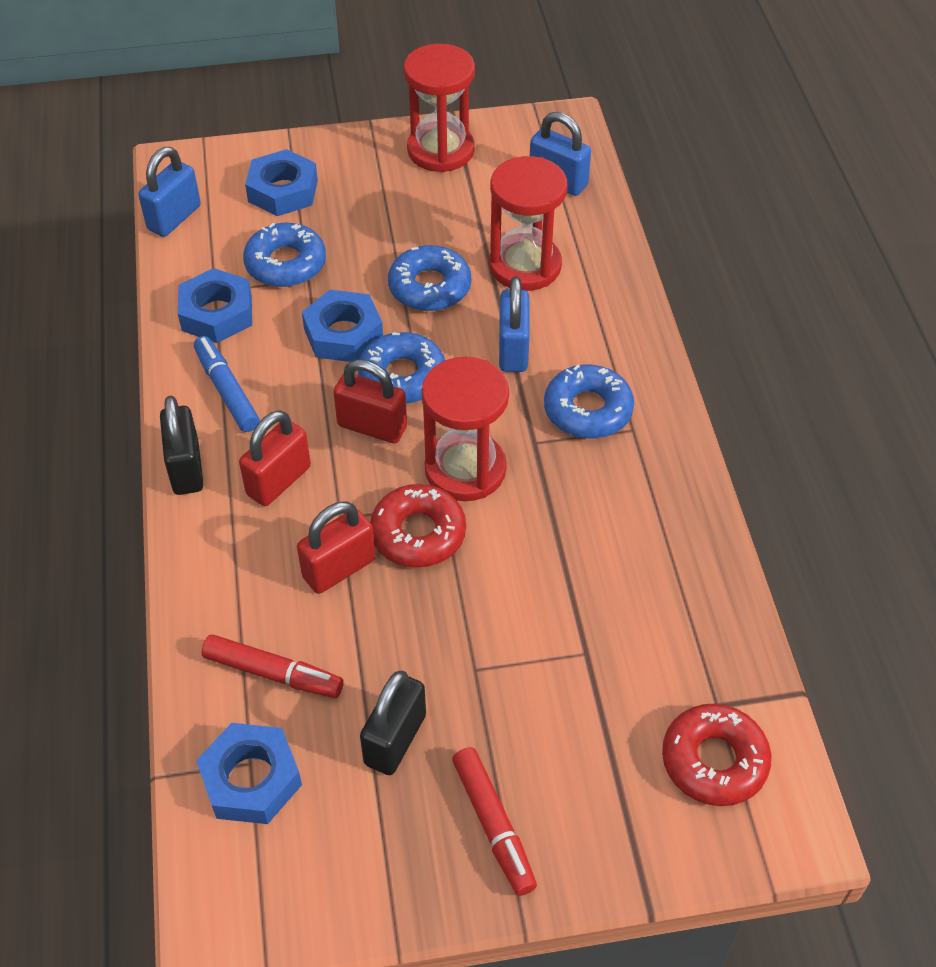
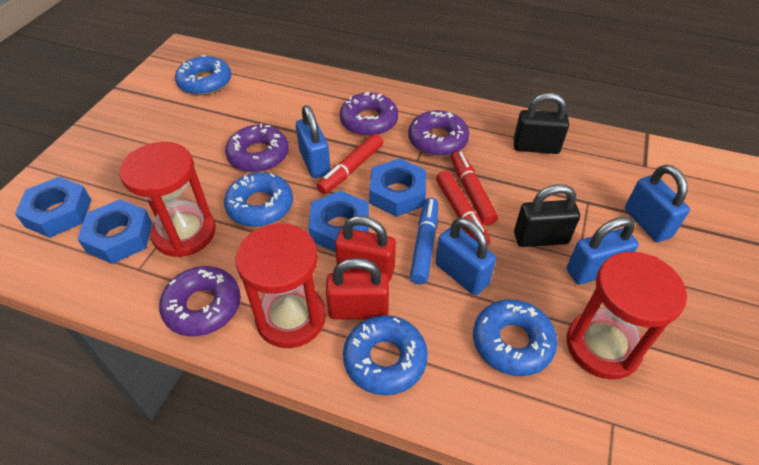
blue padlock: [138,147,201,237] [499,277,530,372] [530,112,591,196] = 3 -> [296,105,331,178] [436,218,496,295] [567,217,639,284] [625,165,690,242] = 4
purple donut: none = 0 -> [159,266,241,336] [225,124,289,172] [339,92,398,136] [408,110,469,156] = 4
red donut: [370,484,466,568] [662,703,771,806] = 2 -> none = 0
red marker: [202,635,343,698] [452,747,537,896] = 2 -> [317,134,383,194] [436,170,490,244] [451,151,498,225] = 3
red padlock: [239,410,311,506] [297,501,376,594] [333,359,407,443] = 3 -> [326,258,389,320] [335,216,396,281] = 2

